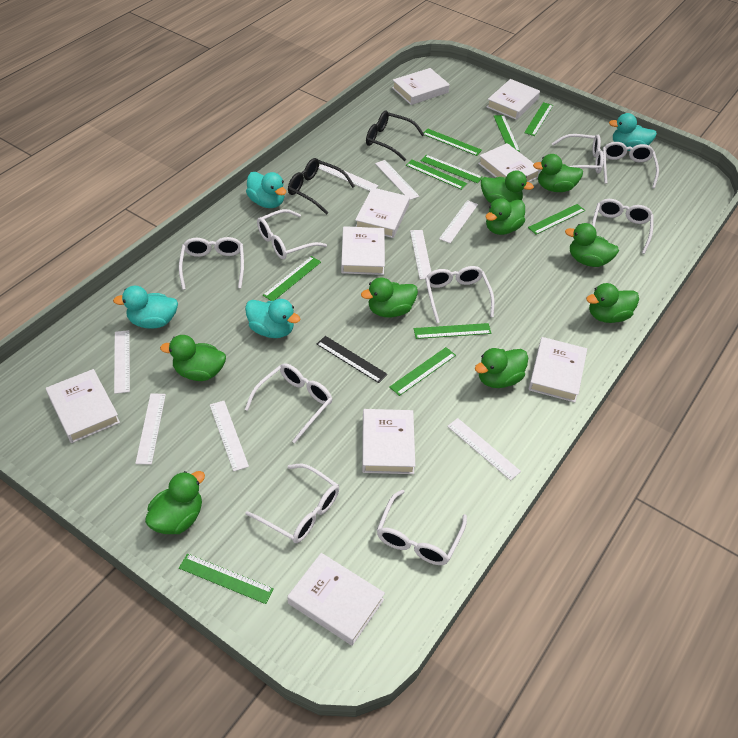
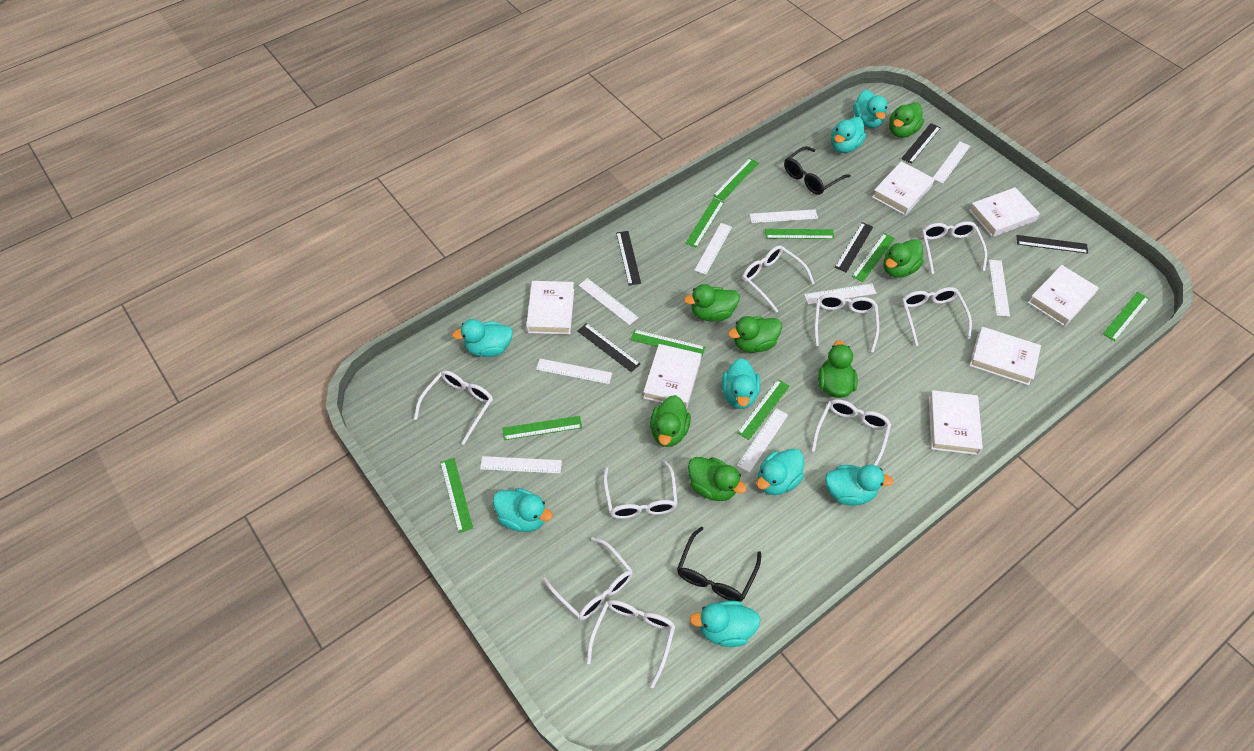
black ruler: [317,336,388,383] = 1 -> [577,323,640,372] [616,231,641,285] [835,222,873,272] [901,123,941,164] [1017,235,1088,254] = 5
green duck: [145,471,205,534] [160,335,226,381] [361,277,418,318] [475,348,528,388] [481,170,534,203] [486,198,525,235] [533,154,583,192] [565,223,619,267] [586,283,639,323] = 9 -> [650,395,691,447] [684,284,740,321] [688,457,747,501] [728,316,782,352] [818,340,858,398] [883,239,924,278] [889,102,924,138] = 7
green ruler: [179,554,274,604] [263,256,321,301] [389,347,456,396] [406,160,467,190] [414,323,491,339] [421,155,483,183] [424,129,482,156] [494,115,520,152] [524,102,553,136] [528,204,585,235] = 10 -> [440,458,473,533] [502,416,582,440] [631,329,705,358] [686,198,724,248] [713,158,759,201] [737,379,790,440] [765,229,834,239] [852,233,895,282] [1103,292,1149,341] = 9
turquoise duck: [113,286,178,329] [245,299,301,338] [246,172,286,208] [609,113,657,151] = 4 -> [452,319,513,357] [493,488,553,532] [690,601,761,647] [721,358,761,409] [757,448,804,495] [825,465,893,506] [831,117,866,153] [853,90,888,128] = 8
white book: [46,369,120,443] [287,553,385,646] [341,226,385,275] [355,187,410,238] [362,409,415,474] [392,68,450,105] [478,143,541,182] [487,79,540,120] [528,337,587,403] = 9 -> [526,281,574,335] [643,344,702,409] [872,161,935,216] [928,390,983,455] [969,187,1040,237] [969,327,1041,386] [1028,265,1099,327] = 7
white ruler: [114,330,130,394] [135,393,166,465] [210,401,249,472] [318,164,378,191] [375,160,420,200] [410,230,431,279] [439,200,478,243] [447,418,521,481] = 8 -> [480,456,562,474] [536,359,612,384] [578,278,639,325] [694,223,732,275] [737,408,788,473] [750,209,818,223] [804,284,876,305] [933,142,970,184] [989,260,1010,317] = 9

